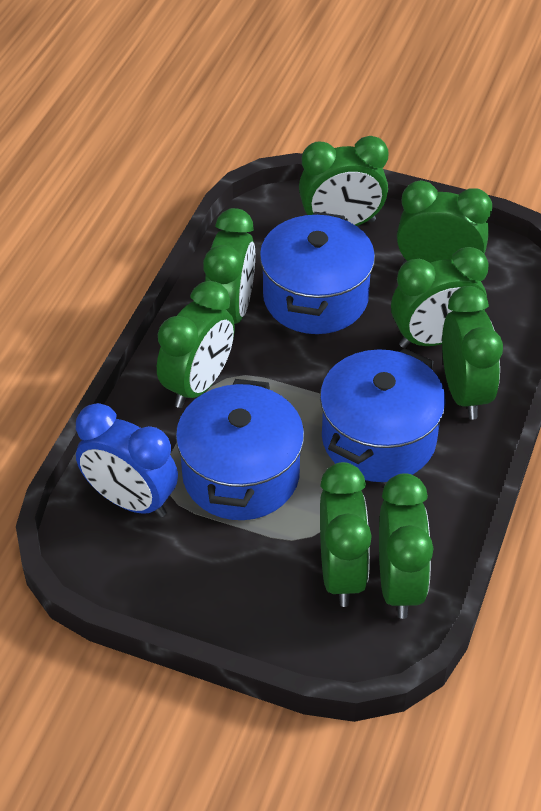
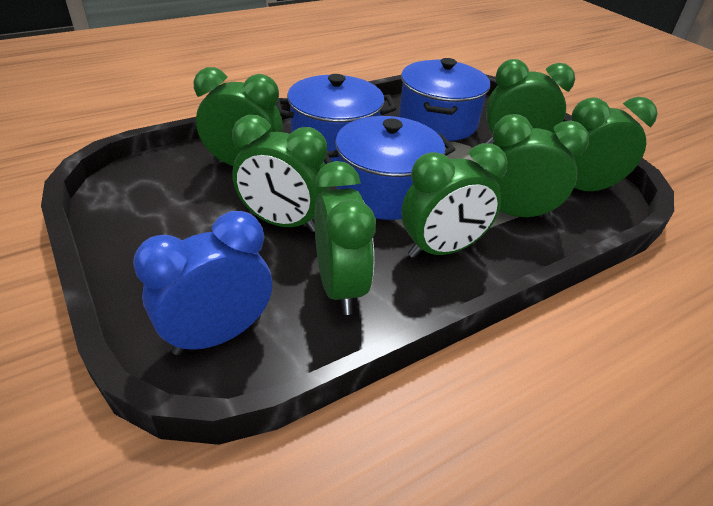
green clock: [157,281,235,408] [203,208,255,324] [299,136,388,226] [320,462,372,607] [379,473,434,619] [391,247,489,348] [397,180,492,264] [442,286,503,420] = 8 -> [193,67,283,166] [232,115,330,232] [314,161,376,315] [401,143,508,258] [484,114,589,219] [486,59,575,144] [571,97,657,191] = 7

